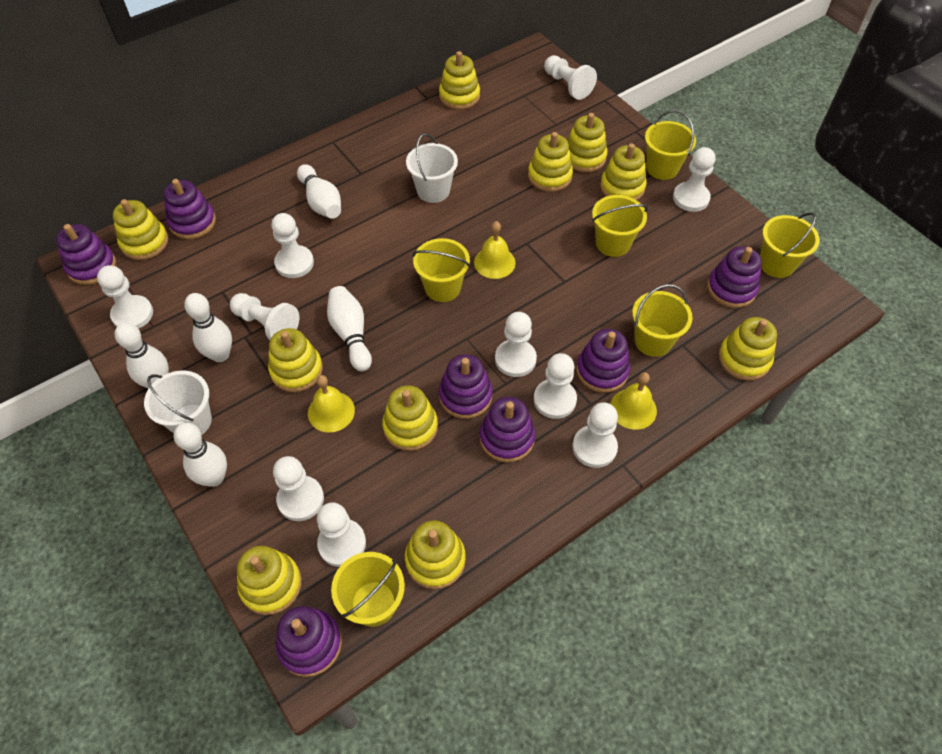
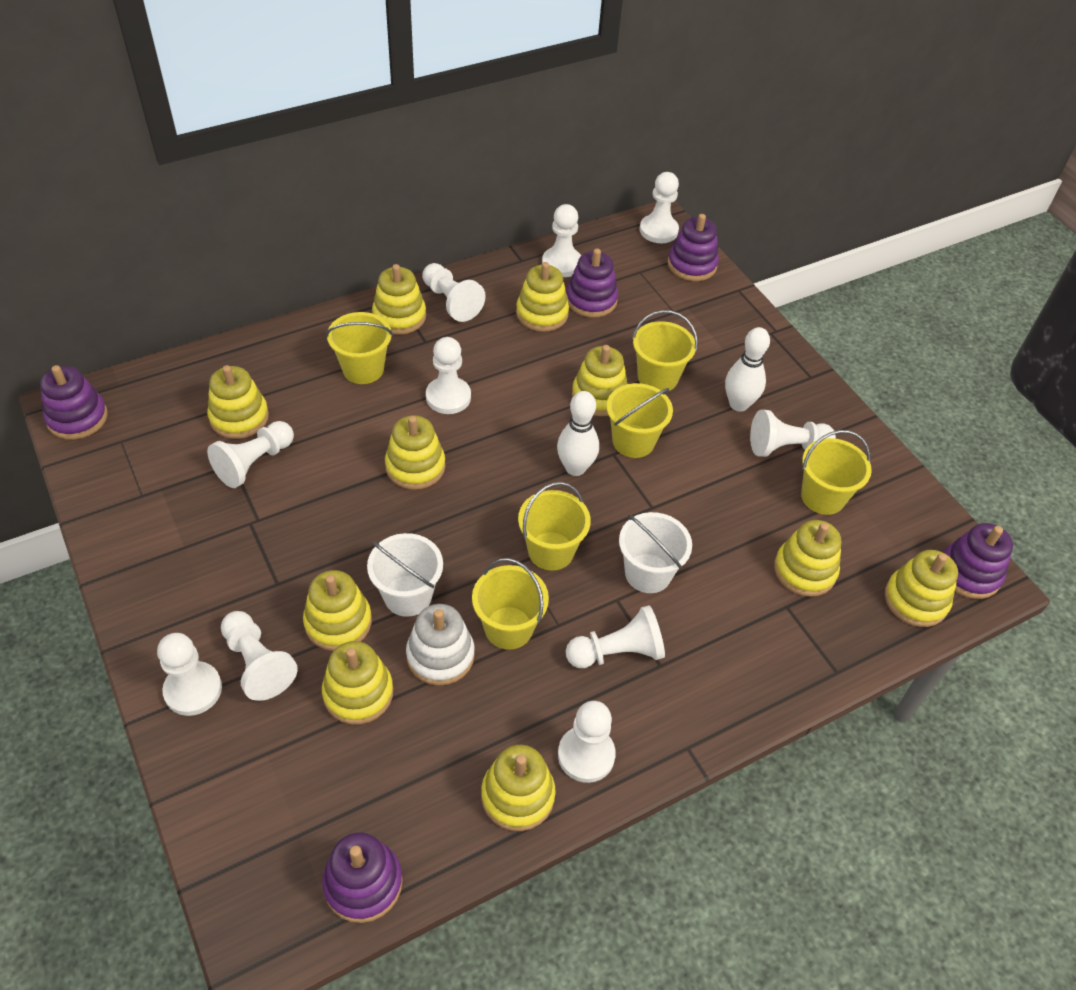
purple stacking toy: [56,224,116,285] [163,179,216,239] [275,606,342,677] [439,354,493,419] [480,397,535,462] [576,329,630,393] [707,247,762,308] = 7 -> [40,365,108,440] [322,832,403,923] [566,249,618,318] [668,214,719,281] [944,523,1013,599] = 5
white bowling pin: [115,322,169,389] [174,423,227,487] [184,293,232,362] [297,164,341,219] [327,286,372,371] = 5 -> [557,391,599,476] [725,327,770,412] = 2
white stacking toy: none = 0 -> [406,604,475,686] = 1
yellow bell: [308,375,355,433] [474,221,516,279] [610,372,657,430] = 3 -> none = 0

